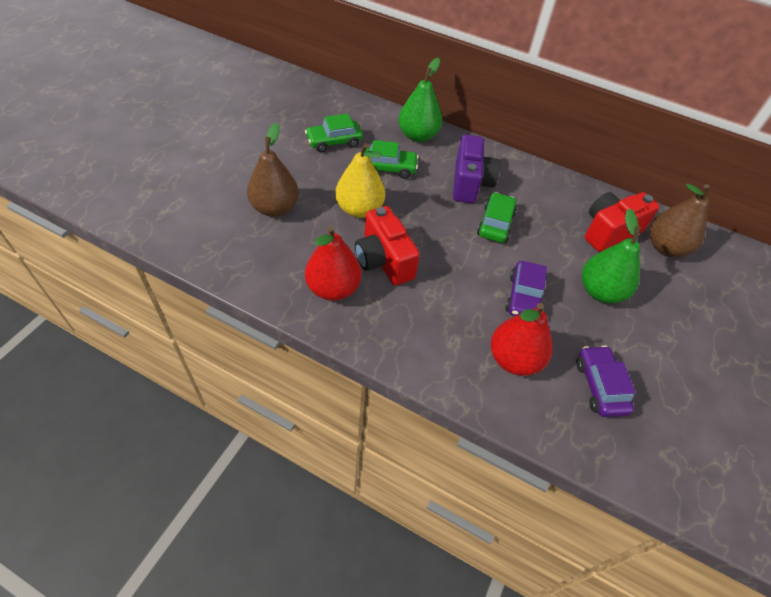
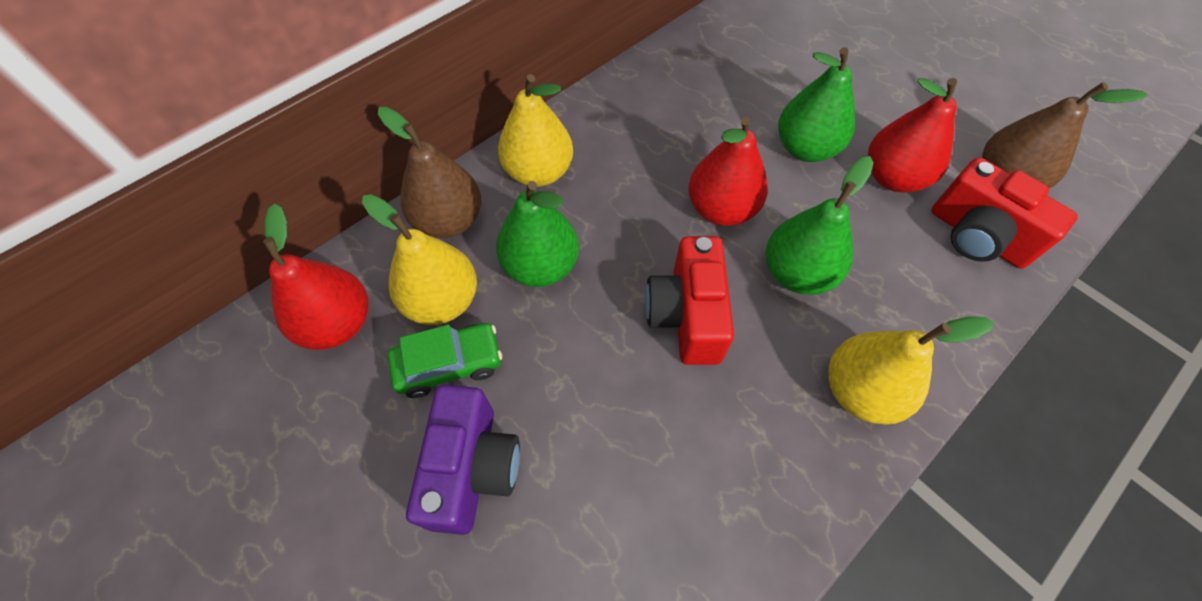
green car: [305,113,363,152] [365,140,419,179] [477,192,517,243] = 3 -> [388,323,502,398] = 1
green pear: [398,58,442,142] [582,208,641,303] = 2 -> [496,181,579,287] [766,156,873,295] [778,47,855,162] = 3
purple car: [505,261,547,316] [576,345,636,417] = 2 -> none = 0
red pear: [305,226,361,301] [491,303,553,376] = 2 -> [263,203,369,350] [688,116,768,226] [868,78,957,192] = 3
yellow pear: [335,143,385,218] = 1 -> [362,194,477,325] [498,74,573,187] [828,316,994,425] = 3

